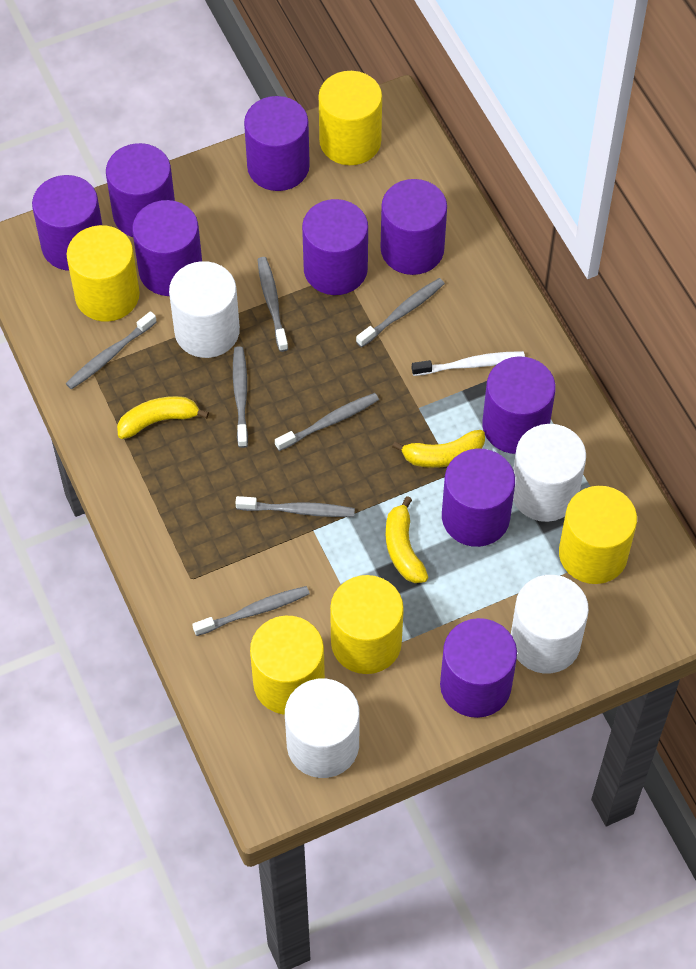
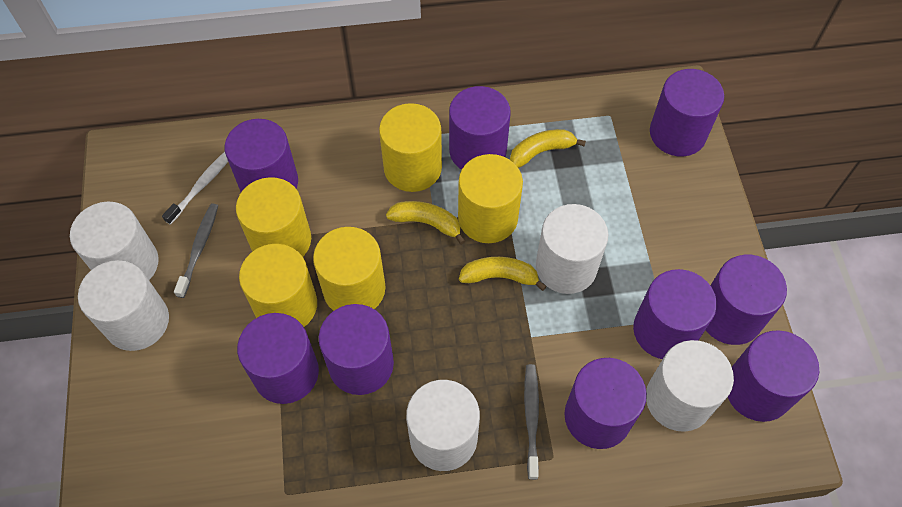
grey toothbrush: [66,311,157,389] [192,586,310,636] [233,346,248,448] [236,496,355,517] [257,257,288,352] [275,393,379,451] [356,278,445,347] = 7 -> [174,203,218,298] [524,364,539,480] = 2
white cylinder: [169,261,240,358] [285,679,360,778] [511,575,589,673] [513,424,586,522] = 4 -> [70,201,159,280] [78,260,169,351] [406,380,480,471] [536,204,608,294] [646,340,734,432] = 5

